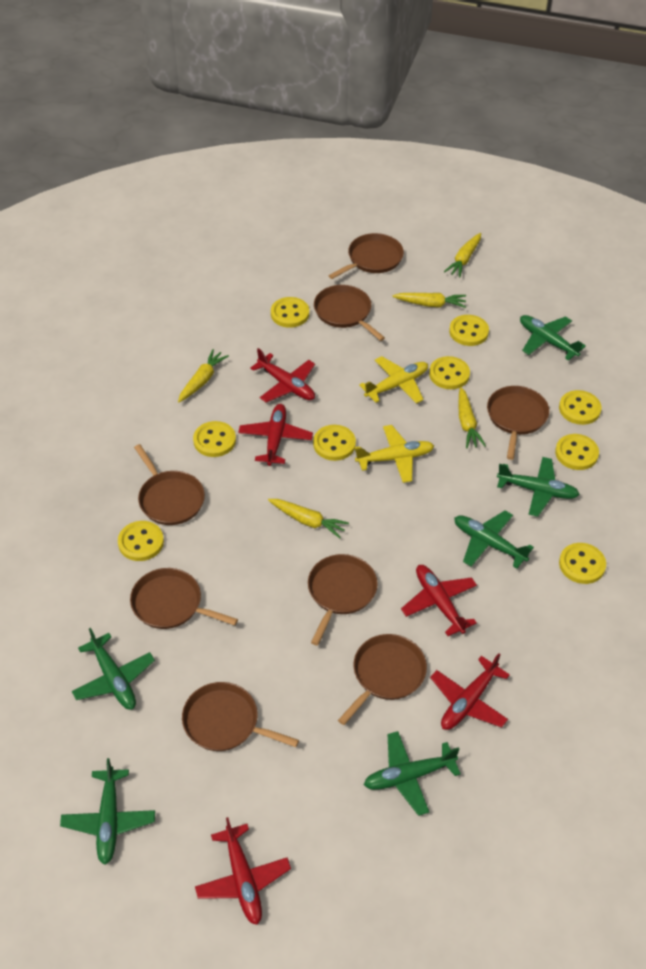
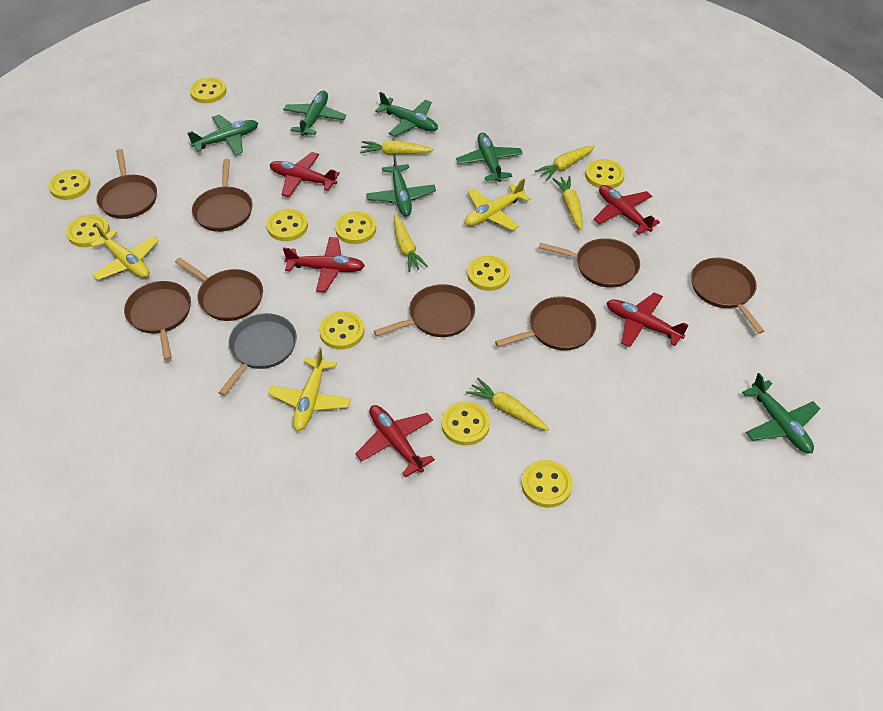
grey pan: none = 0 -> [219,313,297,396] = 1
yellow button: [118,521,164,561] [193,421,236,457] [271,297,309,328] [313,425,356,461] [429,356,470,389] [449,315,489,346] [555,434,599,470] [559,390,602,425] [559,543,606,584] = 9 -> [49,169,91,200] [66,214,110,247] [190,77,226,103] [266,209,308,241] [319,311,364,350] [335,211,376,244] [442,402,490,446] [467,256,510,291] [521,460,573,508] [585,159,625,188] = 10
yellow plane: [355,425,434,483] [359,356,428,404] = 2 -> [90,224,159,280] [268,347,351,431] [465,179,531,231] = 3

